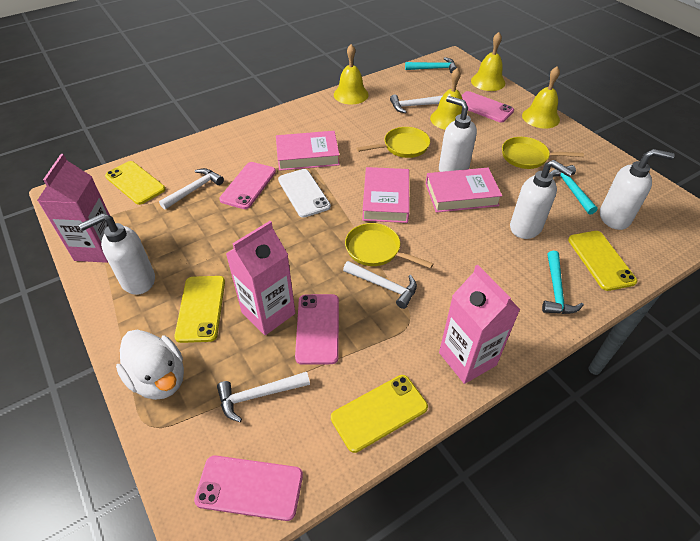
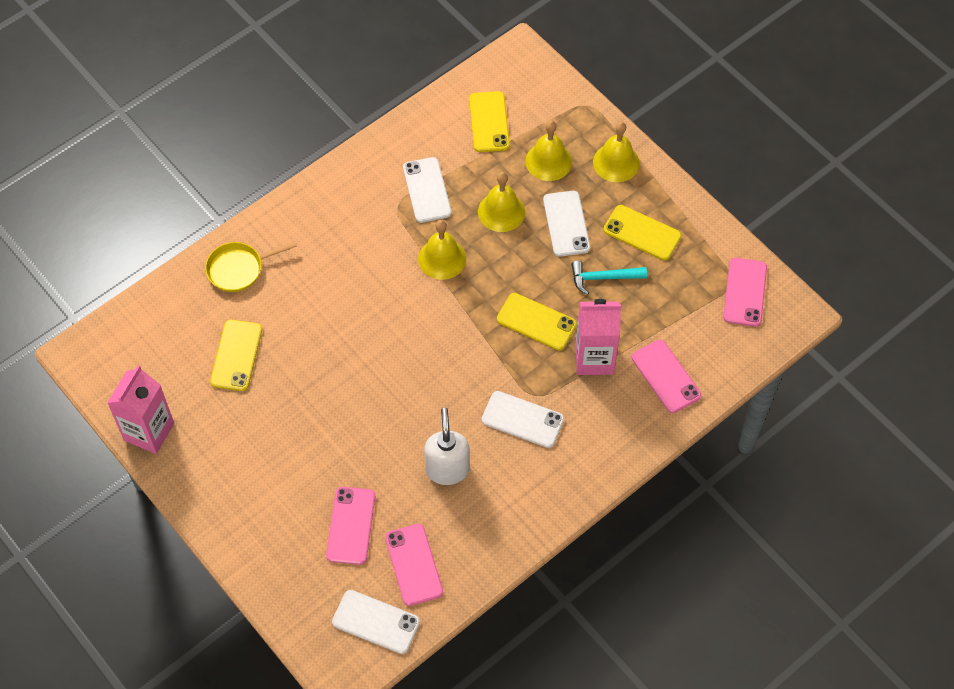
pink book: [276,131,340,171] [362,167,409,223] [425,168,502,213] = 3 -> none = 0
pink carton: [37,154,110,263] [226,221,295,335] [439,265,521,384] = 3 -> [107,365,174,454] [575,299,621,375] = 2
turquoise hammer: [405,57,457,74] [542,251,584,314] [550,165,598,215] = 3 -> [571,261,647,295] = 1
white duck: [116,330,184,400] = 1 -> none = 0
white hammer: [159,168,224,210] [217,372,310,422] [343,261,417,309] [390,95,443,113] = 4 -> none = 0
white phone: [278,169,331,218] = 1 -> [332,590,420,654] [403,157,452,223] [482,391,564,448] [543,191,590,257] = 4
white soap dispenser: [79,213,155,295] [439,96,477,172] [510,160,573,239] [600,149,675,230] = 4 -> [424,408,469,485] = 1
yellow pan: [345,223,434,268] [356,127,430,158] [502,137,584,169] = 3 -> [205,241,297,292] = 1

